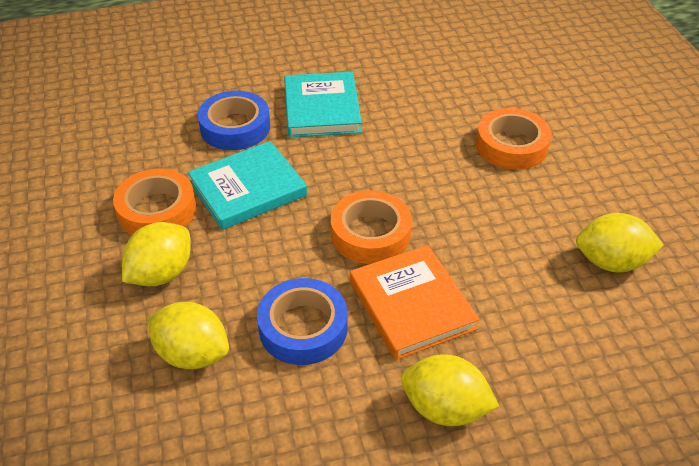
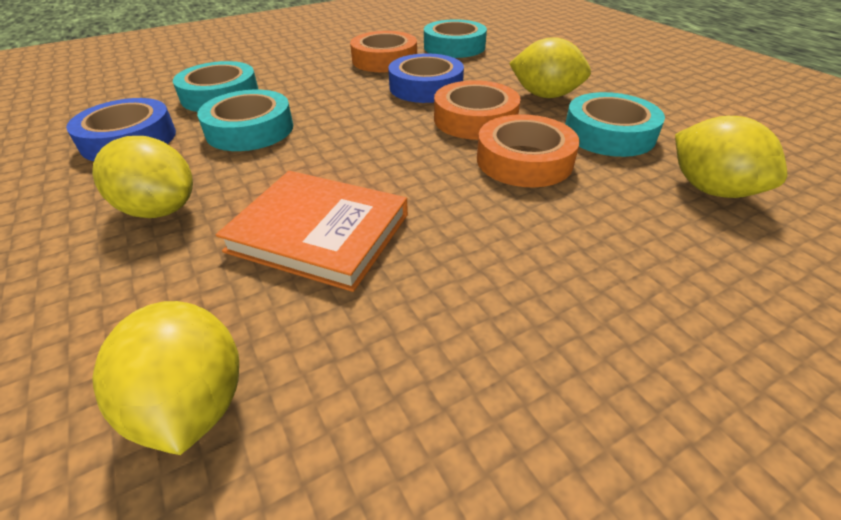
turquoise book: [188,141,307,230] [284,72,362,138] = 2 -> none = 0
turquoise tape: none = 0 -> [173,61,259,112] [197,90,293,151] [424,19,487,58] [565,92,665,157] = 4

